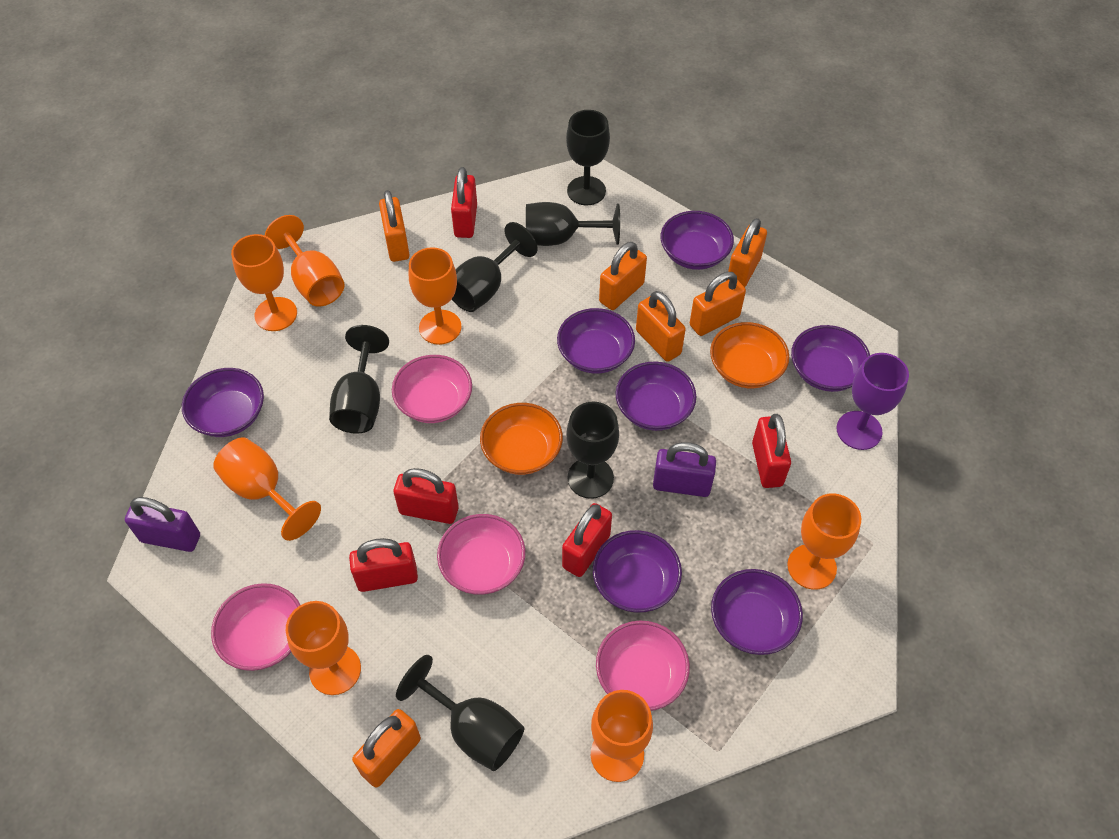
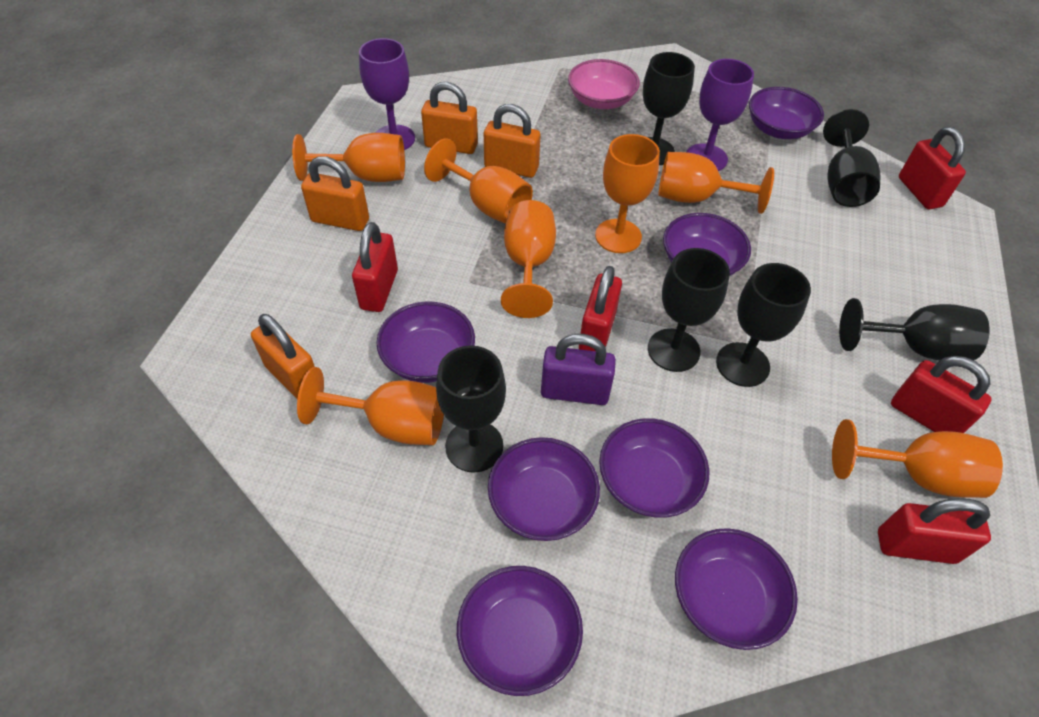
orange bowl: [480,403,563,475] [710,322,789,388] = 2 -> none = 0
orange padlock: [352,709,421,787] [379,190,410,262] [599,242,647,310] [636,291,686,362] [690,272,746,336] [726,218,767,287] = 6 -> [251,314,315,399] [301,156,369,231] [421,82,478,154] [484,104,540,178] = 4
pink bowl: [211,583,300,671] [392,355,472,423] [437,514,525,595] [596,621,690,711] = 4 -> [568,59,640,109] = 1
purple goblet: [837,353,909,450] = 1 -> [359,38,415,150] [686,59,754,171] = 2
purple padlock: [125,497,200,552] [653,442,716,497] = 2 -> [541,334,616,405] = 1

